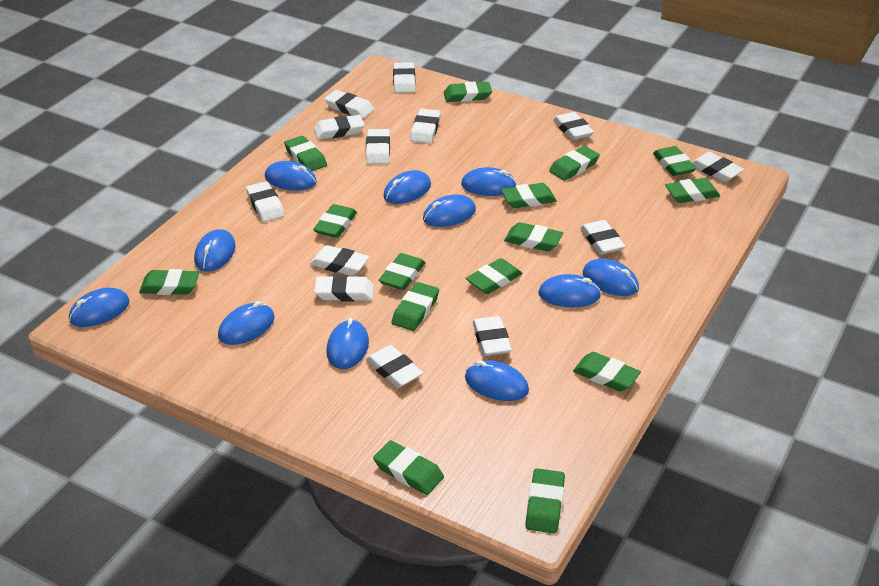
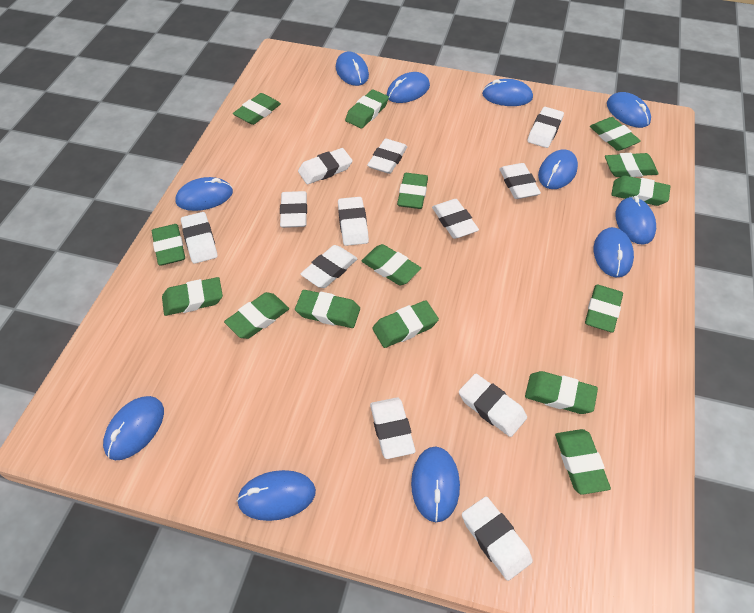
white eraser: [246,181,285,222] [310,245,369,276] [314,115,365,140] [314,275,374,301] [324,90,374,119] [366,129,390,164] [366,345,423,388] [393,62,416,93] [410,109,441,144] [473,316,512,356] [553,112,594,140] [580,220,626,254] [692,152,745,182] = 13 -> [181,212,218,264] [280,191,307,228] [298,148,353,185] [300,245,358,288] [338,197,369,246] [367,139,407,174] [370,397,415,459] [432,199,479,239] [459,374,527,437] [462,497,533,581] [499,163,541,199] [527,107,564,148] = 12

